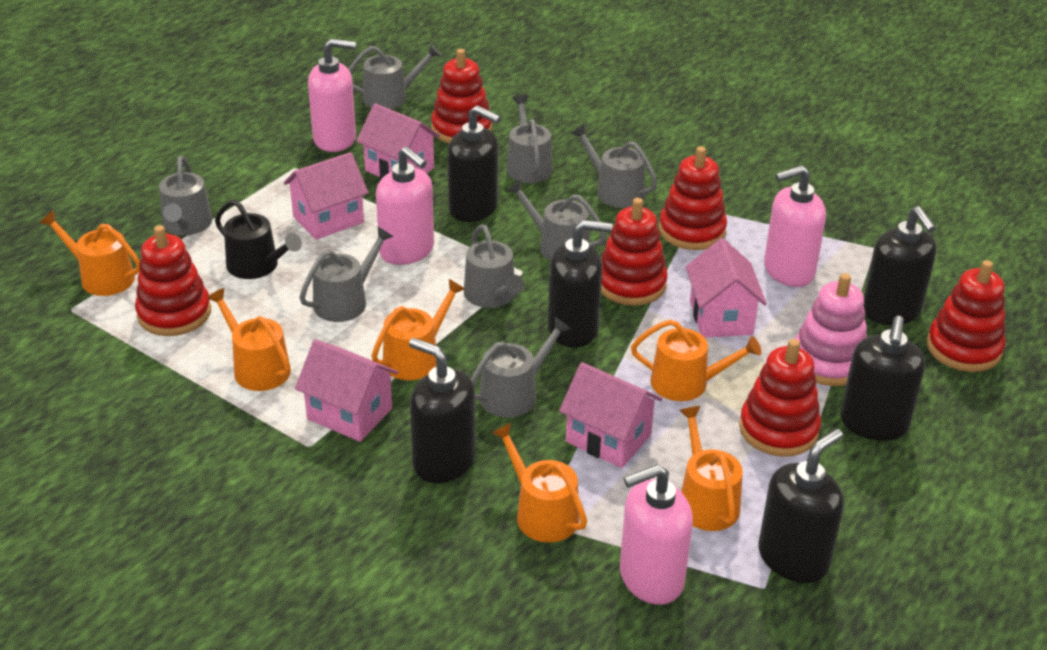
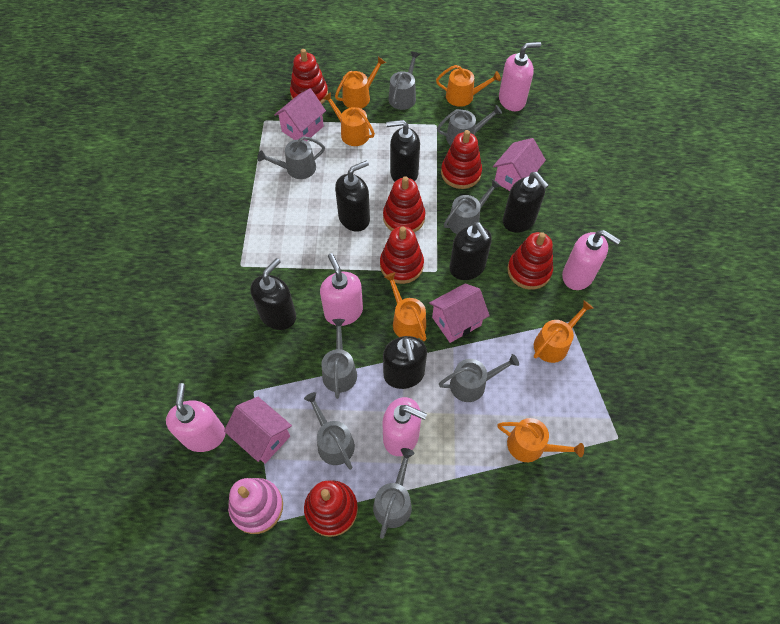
black watering can: [215,200,302,279] = 1 -> none = 0
pink house: [283,152,368,240] [295,339,398,442] [356,103,440,179] [559,362,662,468] [686,238,767,338] = 5 -> [224,397,292,464] [274,88,326,141] [429,283,490,343] [493,138,546,191] = 4
pink soap dispenser: [308,39,356,152] [376,146,434,265] [620,464,693,605] [764,165,826,287] = 4 -> [166,383,225,452] [320,253,363,326] [383,397,427,456] [499,42,541,111] [562,230,621,290] = 5

